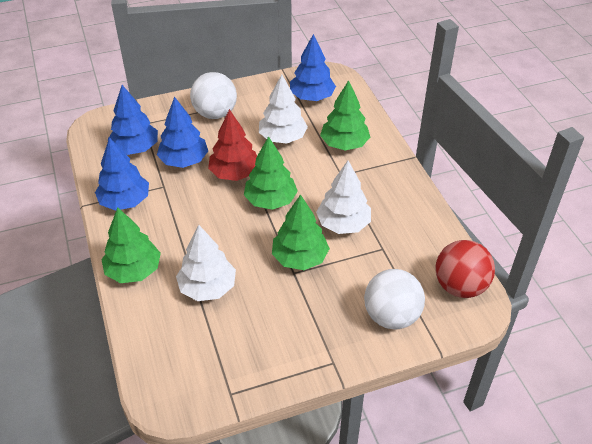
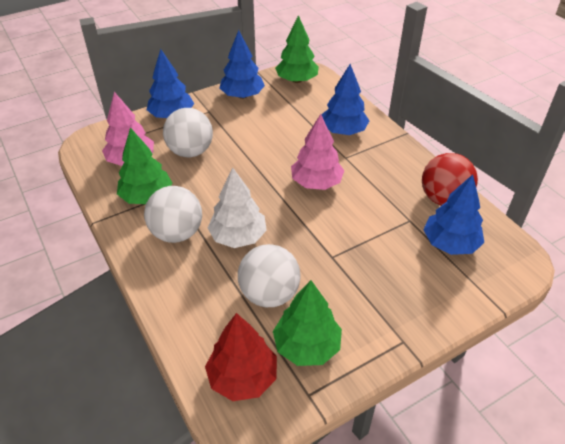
green tree: [101,207,161,283] [244,136,298,210] [272,194,330,270] [320,80,370,150] = 4 -> [117,127,172,204] [273,280,342,366] [275,15,319,83] = 3
pink tree: none = 0 -> [102,92,154,166] [291,114,344,190] = 2
white ball: [190,72,237,119] [364,269,425,329] = 2 -> [144,186,202,243] [163,108,213,157] [238,244,301,307] = 3
white tree: [176,225,236,301] [259,74,308,144] [316,161,371,234] = 3 -> [208,168,267,248] = 1

